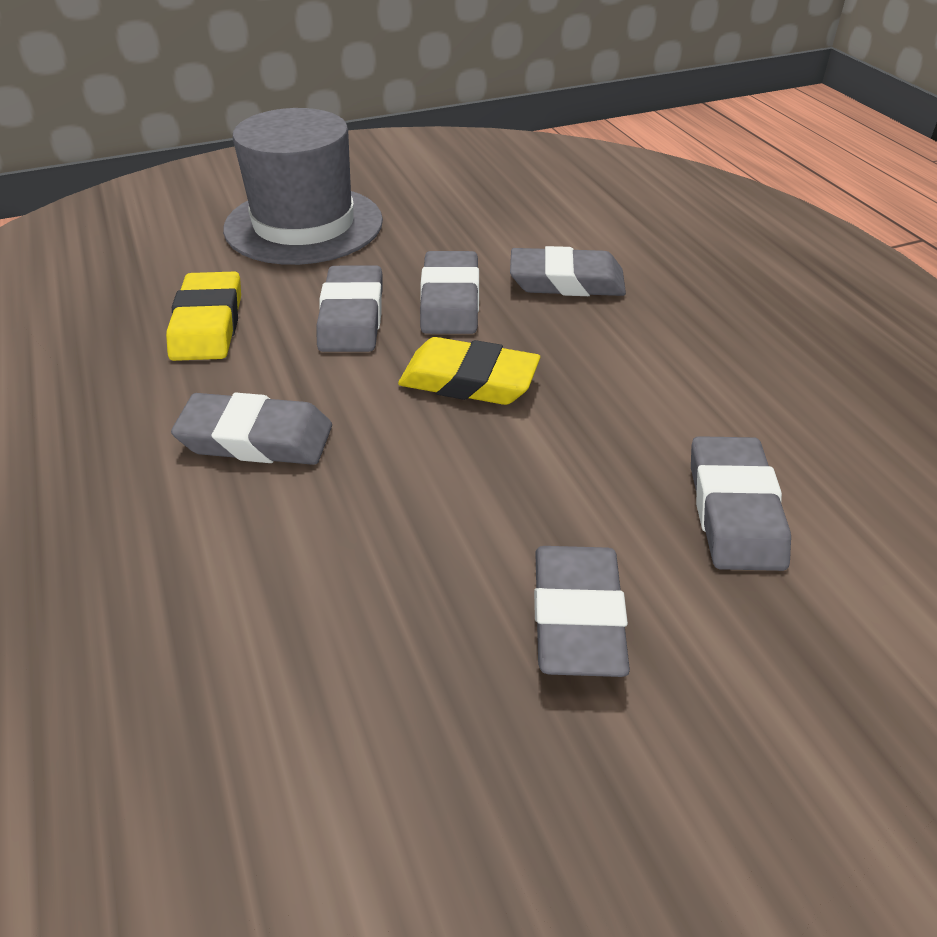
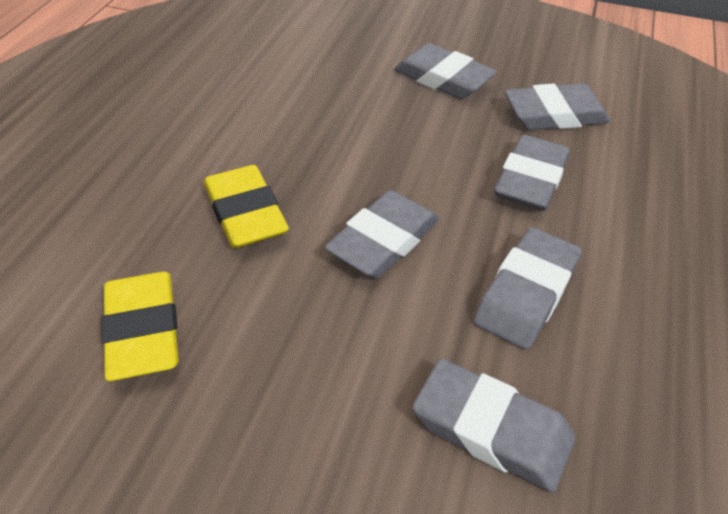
grey hat: [223,108,383,265] = 1 -> none = 0

